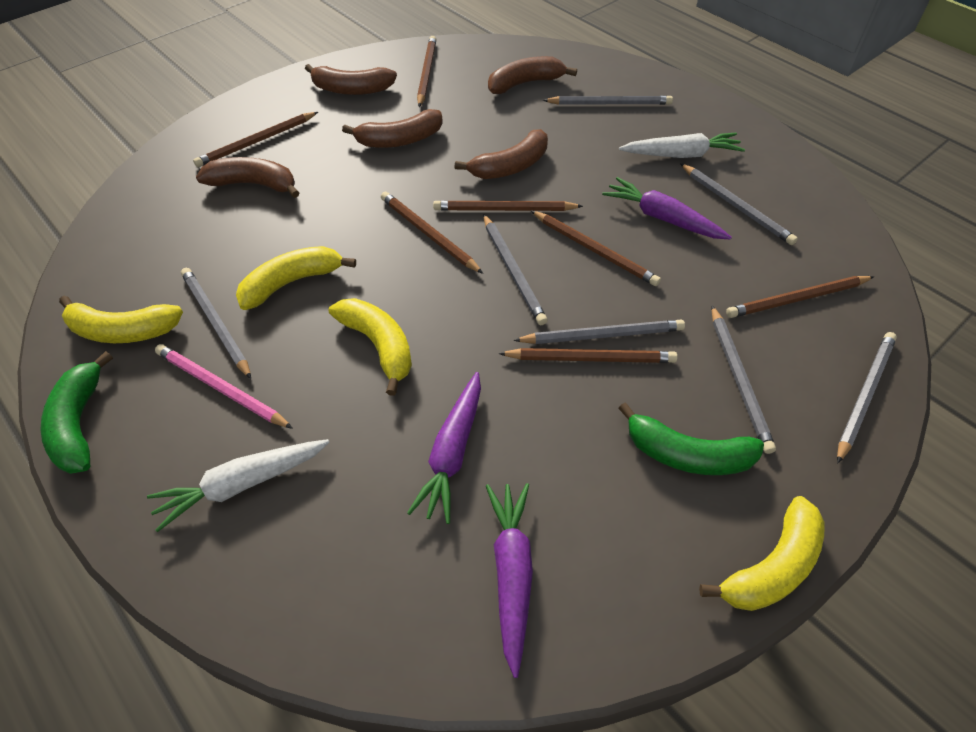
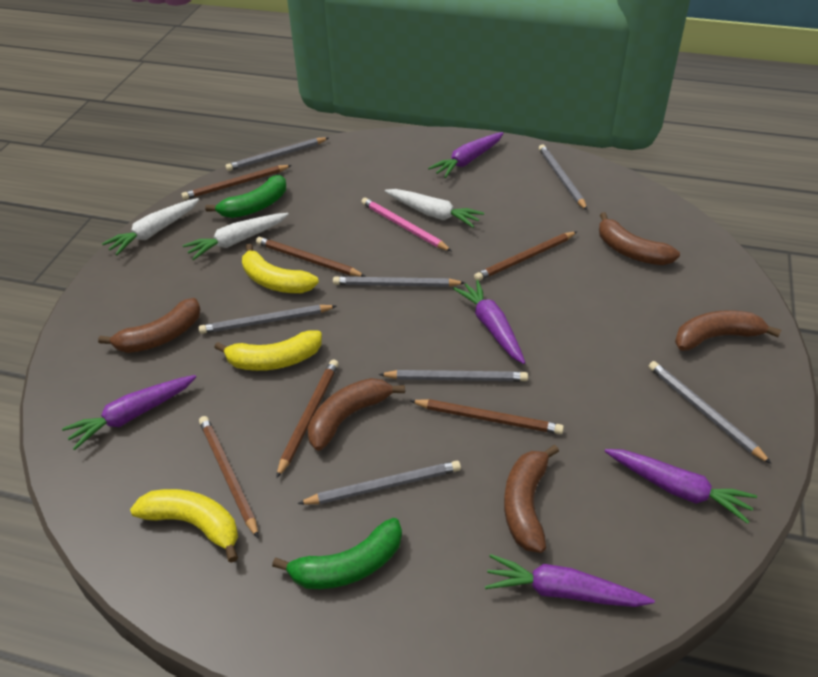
brown pencil: [193,112,318,167] [381,192,483,274] [417,36,436,107] [433,200,583,211] [498,348,678,363] [531,211,661,286] [726,276,874,318] = 7 -> [182,165,292,200] [199,416,258,538] [256,237,366,277] [276,359,339,478] [410,399,564,434] [474,231,577,281] = 6
purple carrot: [407,372,481,524] [486,483,533,678] [602,177,732,240] = 3 -> [62,375,196,450] [428,132,504,178] [453,280,525,364] [485,554,655,607] [605,449,757,524] = 5
white carrot: [147,439,330,532] [619,133,745,158] = 2 -> [102,198,199,255] [183,213,289,260] [385,189,484,228] = 3
yellow banana: [59,296,183,343] [236,246,356,310] [329,298,412,396] [699,496,825,611] = 4 -> [130,489,238,563] [214,330,322,371] [242,244,319,293] = 3

